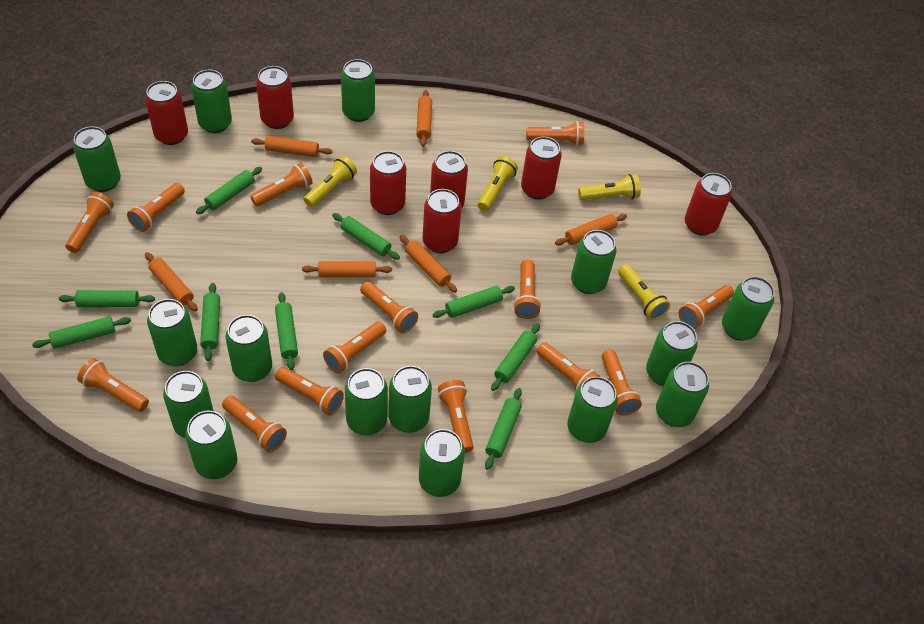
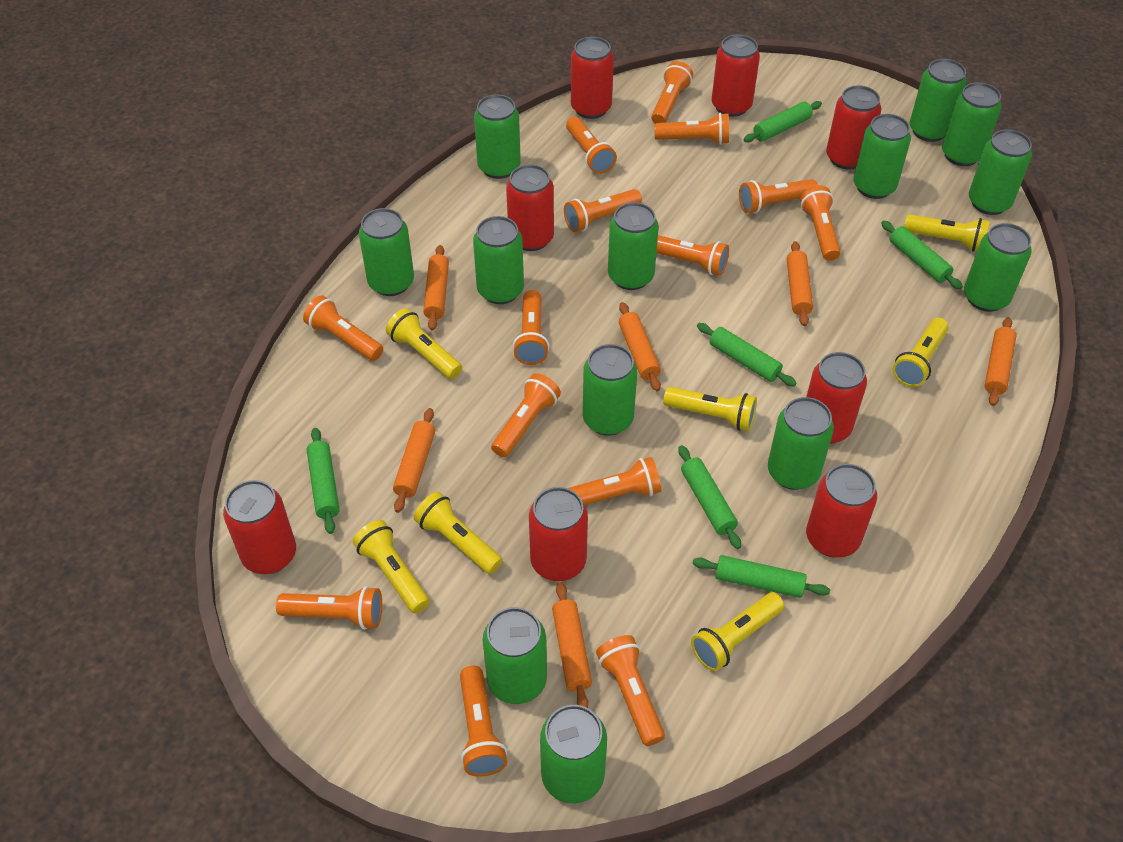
green can: [73,126,121,192] [147,299,197,366] [163,371,214,438] [185,411,237,479] [191,70,232,133] [225,315,272,382] [341,59,375,122] [345,368,388,435] [389,366,432,433] [419,429,465,497] [567,377,618,443] [571,230,616,294] [646,321,698,386] [656,362,709,427] [722,276,774,341] = 15 -> [359,208,414,296] [473,216,524,304] [474,94,521,179] [483,607,547,704] [540,705,607,803] [582,344,637,436] [608,202,659,290] [768,397,834,490] [853,114,911,199] [910,59,967,142] [942,82,1002,166] [964,223,1032,312] [969,129,1032,215] = 13
green rolling pin: [32,316,131,349] [59,290,155,307] [196,167,262,214] [200,283,220,361] [275,292,298,370] [332,213,400,260] [432,286,515,318] [485,388,522,470] [491,324,540,391] = 9 -> [307,428,340,534] [678,445,741,549] [692,555,830,598] [697,323,796,386] [743,101,822,142] [881,221,963,290] = 6
red can: [145,81,188,145] [256,66,294,129] [370,151,406,215] [423,189,461,253] [430,151,468,208] [521,137,562,200] [685,173,732,236] = 7 -> [223,480,296,574] [506,164,554,251] [529,487,588,581] [571,37,614,119] [712,34,760,117] [806,352,867,444] [806,464,877,558] [826,85,881,170] = 8
yellow flashlight: [304,156,357,207] [478,156,518,211] [578,174,641,200] [618,264,670,320] = 4 -> [353,520,430,613] [386,308,462,379] [414,492,503,574] [663,387,757,431] [691,592,784,671] [893,318,949,387] [904,214,990,252] = 7

